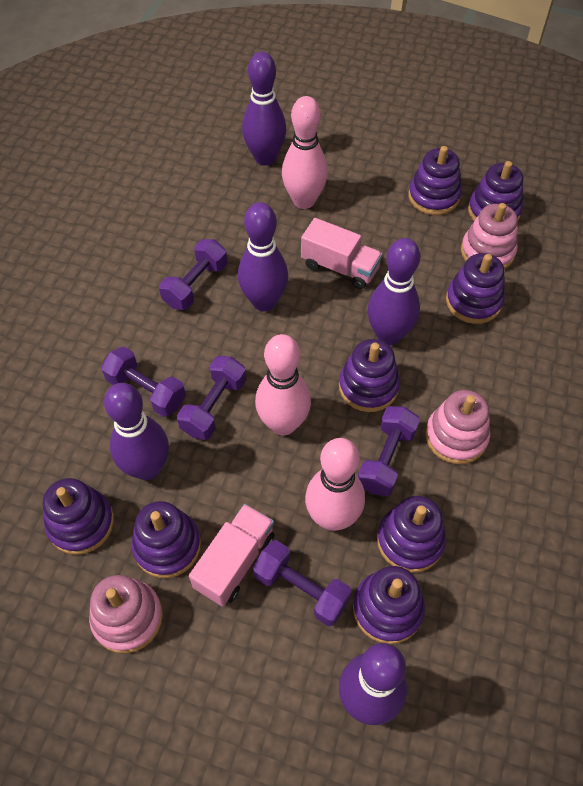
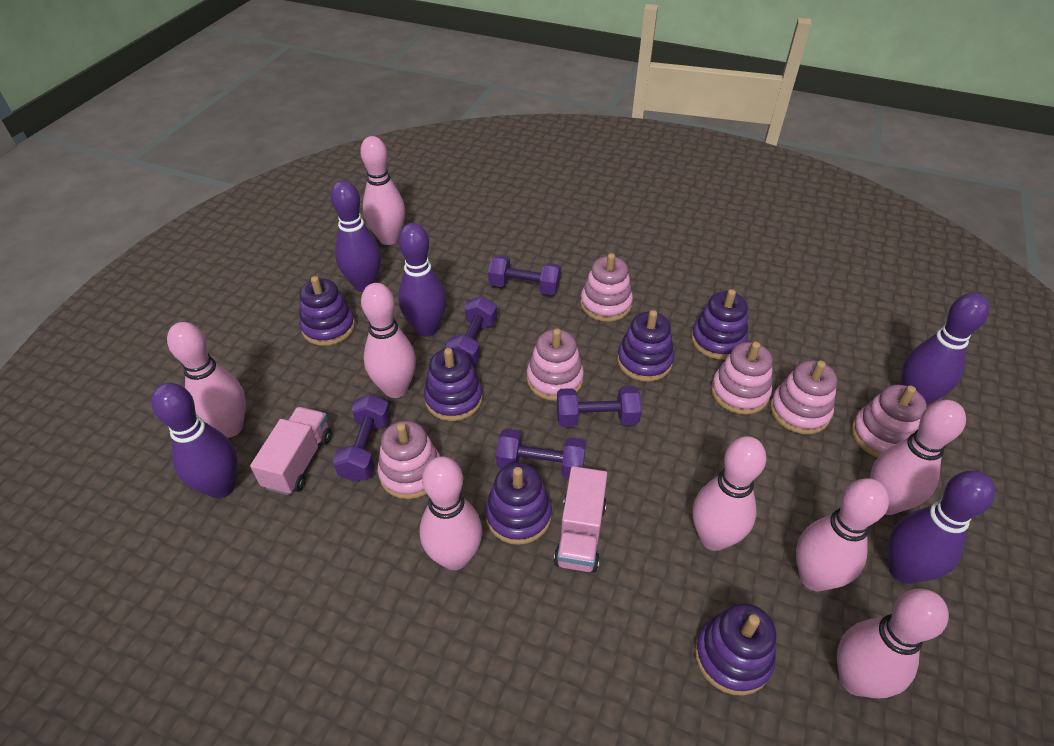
pink bowling pin: [255,334,311,436] [282,96,328,209] [305,438,365,531] = 3 -> [167,322,246,438] [360,136,405,245] [361,283,416,398] [420,456,482,570] [693,436,767,551] [796,478,889,591] [837,589,949,698] [870,400,966,515] = 8
pink stacking toy: [89,575,163,654] [425,390,490,464] [461,203,518,270] = 3 -> [377,421,440,499] [527,328,584,401] [580,253,633,322] [711,342,773,415] [770,361,837,434] [851,385,927,458] = 6
purple stacking toy: [43,478,114,555] [131,501,201,578] [339,339,400,412] [353,566,425,644] [377,496,446,573] [408,146,462,215] [446,253,505,324] [468,161,523,221] = 8 -> [299,276,355,346] [424,348,483,421] [485,463,552,545] [617,310,674,382] [691,289,748,360] [695,603,776,696] = 6

